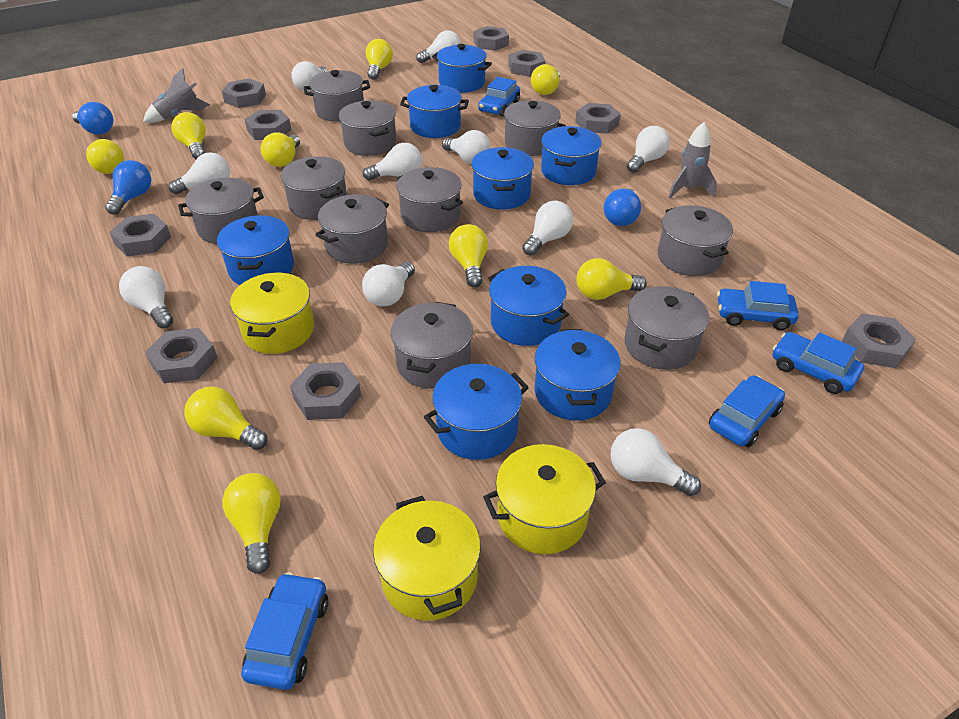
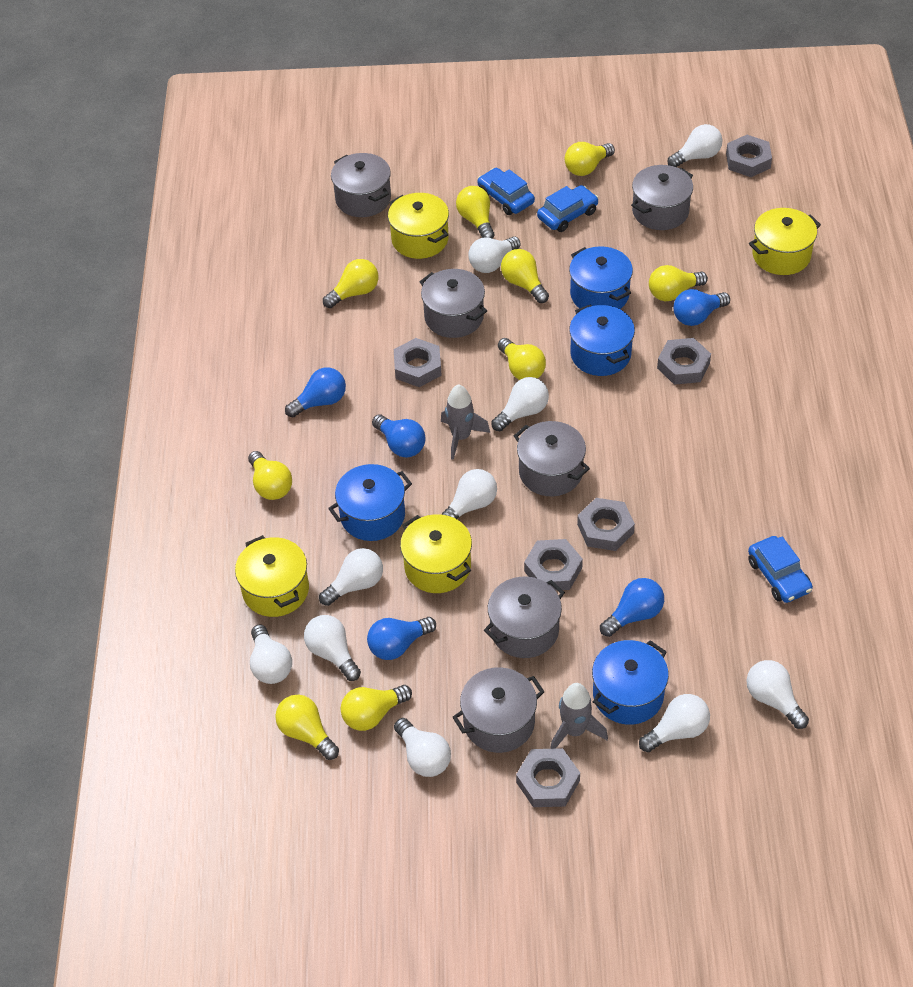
blue car: [241,572,328,690] [478,77,520,116] [709,375,785,447] [717,281,799,330] [773,332,864,394] = 5 -> [478,168,535,215] [537,185,599,232] [748,536,813,603] = 3
blue light bulb: [72,102,113,135] [105,160,151,215] [604,189,641,226] = 3 -> [285,367,346,417] [367,617,436,660] [372,415,425,458] [600,578,664,637] [674,289,730,326] = 5
blue pot: [217,215,294,285] [400,85,469,138] [424,364,529,460] [432,44,492,93] [471,147,534,210] [488,266,569,346] [535,329,621,421] [541,126,602,185] = 8 -> [328,464,412,541] [569,246,633,309] [569,304,635,376] [592,640,669,725] = 4
grey nut: [110,214,171,256] [145,328,217,383] [222,78,266,108] [244,110,291,140] [290,362,361,420] [474,26,509,51] [508,50,545,77] [575,103,621,134] [842,313,916,368] = 9 -> [394,338,442,387] [516,748,580,807] [524,539,583,591] [577,498,635,551] [657,338,711,385] [726,135,772,177] = 6
grey pot: [178,178,264,244] [281,156,347,220] [304,70,370,122] [315,195,389,264] [339,100,396,156] [391,302,473,389] [397,167,463,232] [499,100,566,156] [624,286,709,370] [658,205,733,276] = 10 -> [331,153,391,217] [420,269,487,338] [452,667,545,753] [484,577,565,658] [514,421,590,496] [631,165,693,230] = 6
yellow pot: [230,272,314,354] [373,496,481,621] [483,444,606,554] = 3 -> [235,535,309,617] [388,193,449,259] [400,514,472,593] [749,208,821,275] = 4

